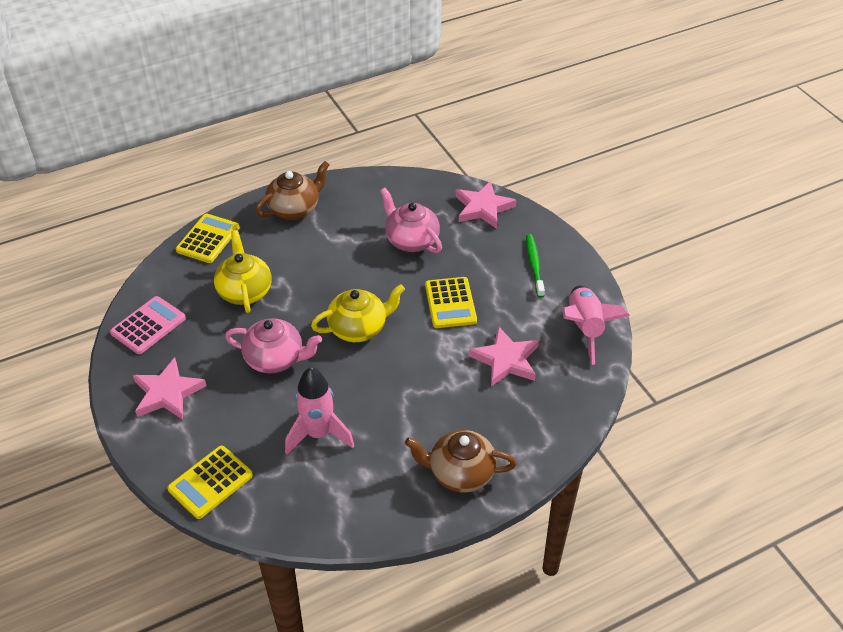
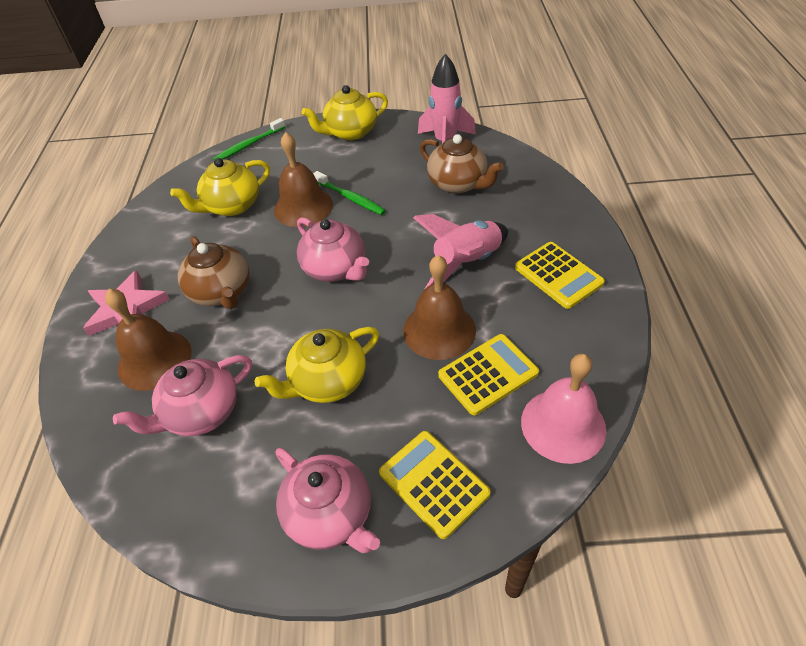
brown bell: none = 0 -> [105,289,192,391] [274,132,333,227] [403,255,476,360] = 3
green toothbrush: [526,234,545,297] = 1 -> [213,118,285,160] [313,171,386,215] = 2
pink bell: none = 0 -> [521,354,606,464] = 1
pink calculator: [110,296,186,354] = 1 -> none = 0
pink star: [133,357,206,420] [455,181,517,229] [469,326,539,386] = 3 -> [83,270,170,336] = 1
pink teapot: [225,319,322,374] [380,188,442,253] = 2 -> [113,355,252,436] [276,448,380,553] [297,217,369,282] = 3
yellow teapot: [214,230,272,313] [311,284,405,342] = 2 -> [170,158,270,216] [255,327,379,403] [302,85,388,141] = 3

